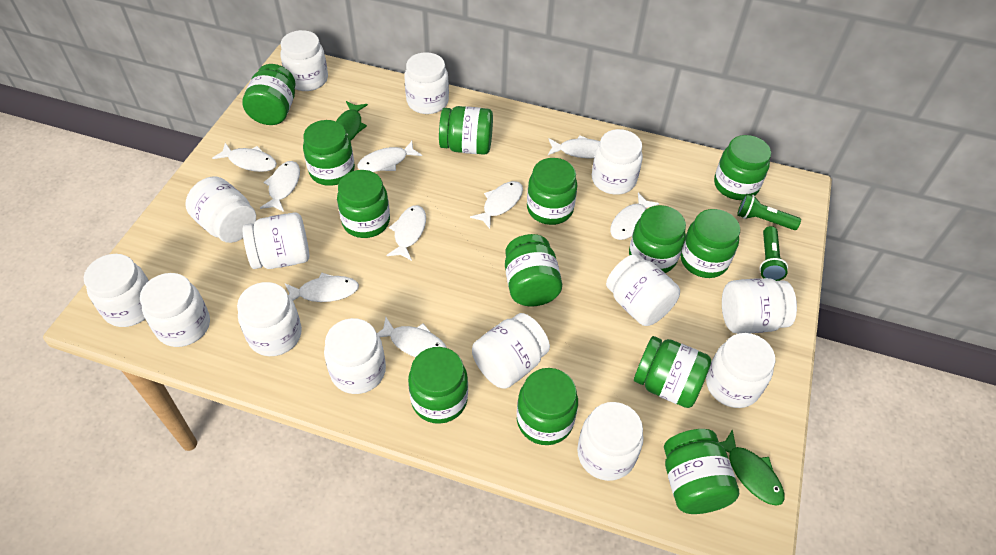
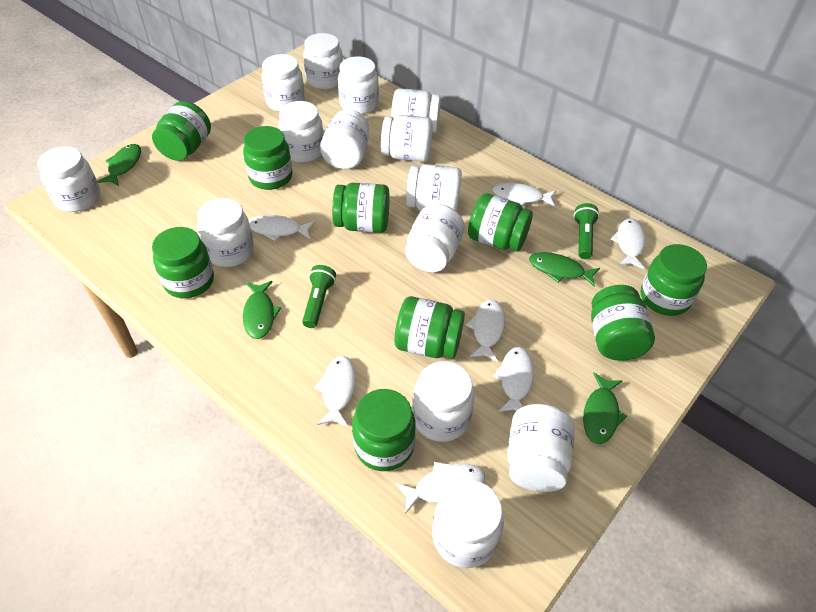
green fish: [336,101,368,141] [719,429,785,506] = 2 -> [97,144,141,186] [243,281,281,339] [529,252,600,287] [583,372,627,444] = 4
green jar: [242,64,296,125] [303,120,355,186] [337,170,390,238] [408,347,468,424] [439,106,493,155] [505,234,562,307] [517,368,578,445] [527,158,577,225] [629,205,686,273] [634,336,711,408] [664,429,739,514] [681,209,740,278] [714,135,771,200] = 13 -> [152,101,211,161] [152,227,214,298] [243,126,293,190] [332,183,390,233] [352,389,416,471] [395,296,465,359] [468,193,533,251] [591,285,655,361] [641,244,707,316] = 9
white fish: [212,143,277,172] [260,161,300,212] [285,272,359,302] [357,141,422,172] [377,317,447,357] [386,205,426,261] [470,181,523,229] [548,135,600,158] [610,193,659,240] = 9 -> [249,215,315,241] [314,356,356,427] [396,462,485,514] [466,300,505,362] [492,183,556,207] [493,347,534,412] [611,218,646,269] = 7

